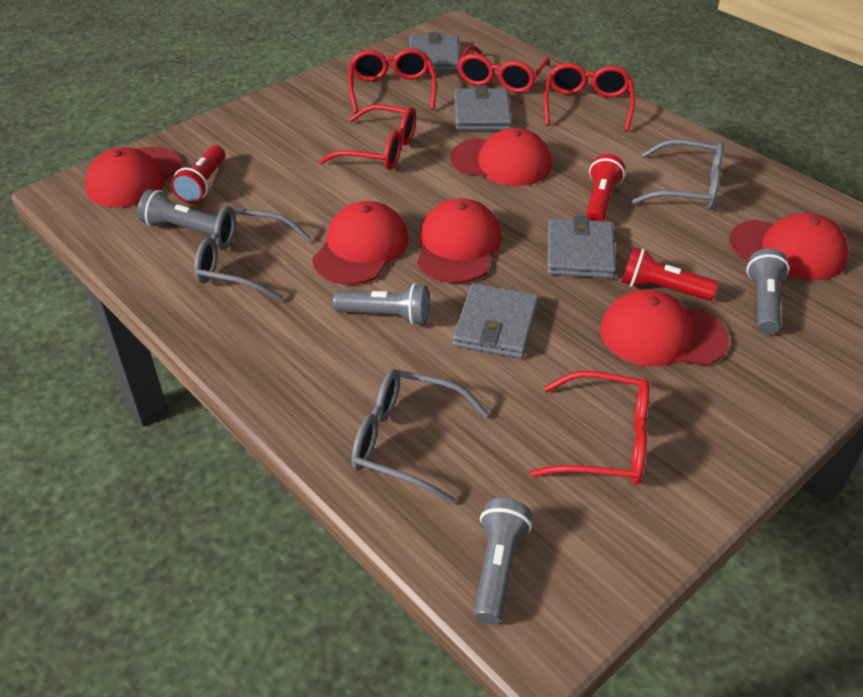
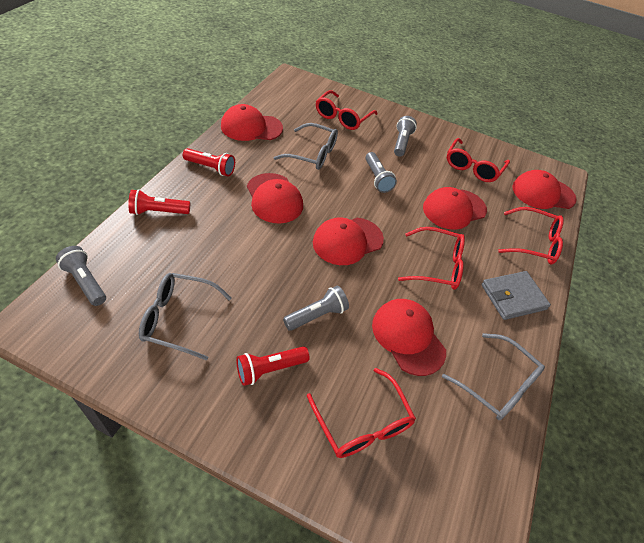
grey wallet: [409,32,460,71] [452,283,539,359] [454,86,512,130] [547,216,616,279] = 4 -> [481,271,551,320] = 1

